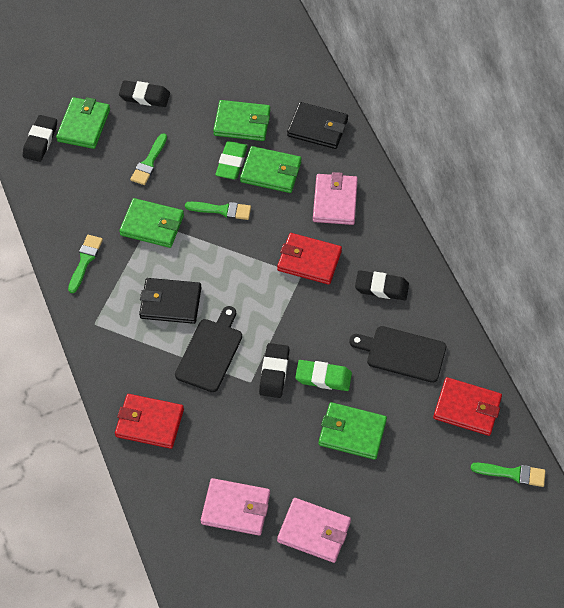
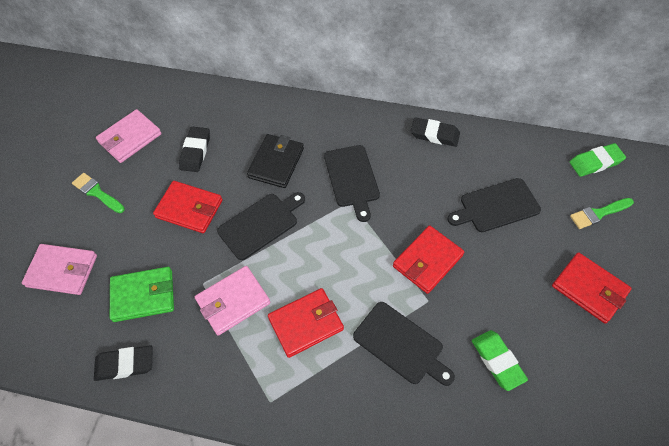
black cutting board: [175,306,242,392] [349,326,446,383] = 2 -> [217,192,305,260] [324,145,380,222] [353,302,455,386] [447,178,541,232] = 4
black eraser: [22,115,57,162] [119,80,170,107] [259,343,289,398] [355,270,409,300] = 4 -> [94,345,152,381] [179,127,210,172] [411,117,460,147] = 3
black wallet: [139,278,201,324] [287,102,348,149] = 2 -> [247,134,304,188] = 1
green brush: [68,235,103,293] [130,133,167,185] [185,202,251,220] [471,463,545,487] = 4 -> [72,173,125,213] [570,198,634,229] = 2
green wallet: [56,97,110,149] [119,198,184,248] [213,100,270,141] [240,146,301,193] [319,402,387,460] = 5 -> [110,267,174,322] = 1
red wallet: [115,394,184,449] [277,233,342,285] [433,377,502,436] = 3 -> [153,181,223,233] [268,288,344,358] [393,226,464,294] [552,252,632,323] = 4

